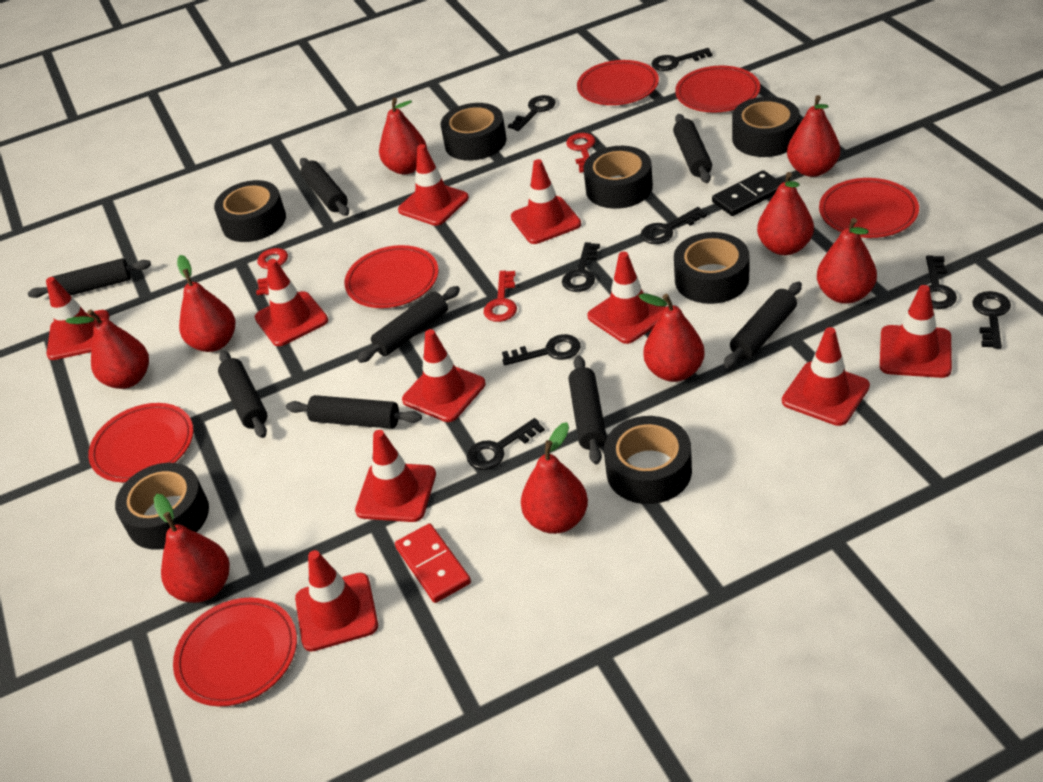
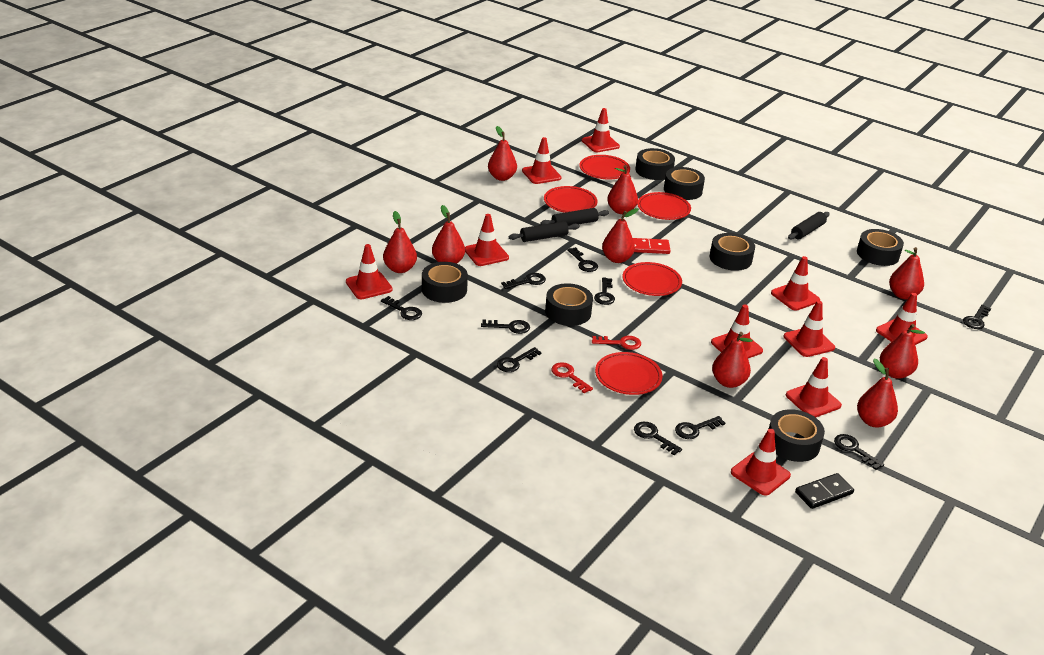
black key: [467,418,545,470] [502,334,581,365] [508,95,556,131] [562,242,600,292] [641,207,707,244] [652,48,713,71] [926,255,957,309] [972,291,1011,349] = 8 -> [381,296,422,320] [481,319,530,334] [497,347,542,372] [501,273,546,289] [567,247,598,272] [594,277,615,305] [634,422,682,455] [675,416,725,439] [834,434,884,470] [963,305,991,329] = 10
black rolling pin: [28,258,151,298] [218,351,267,438] [286,395,422,429] [300,158,349,216] [357,286,460,363] [568,356,607,464] [673,114,712,183] [724,282,802,368] = 8 -> [509,221,580,242] [540,208,609,226] [788,212,830,240] = 3
red key: [256,248,288,295] [484,271,517,322] [566,133,596,173] = 3 -> [551,362,593,393] [592,336,641,350] = 2
red plate: [88,403,193,482] [173,597,297,707] [344,245,439,308] [577,60,659,105] [675,66,760,113] [819,178,919,238] = 6 -> [544,186,598,213] [579,155,630,180] [595,352,663,395] [623,262,682,296] [637,192,691,220] = 5

